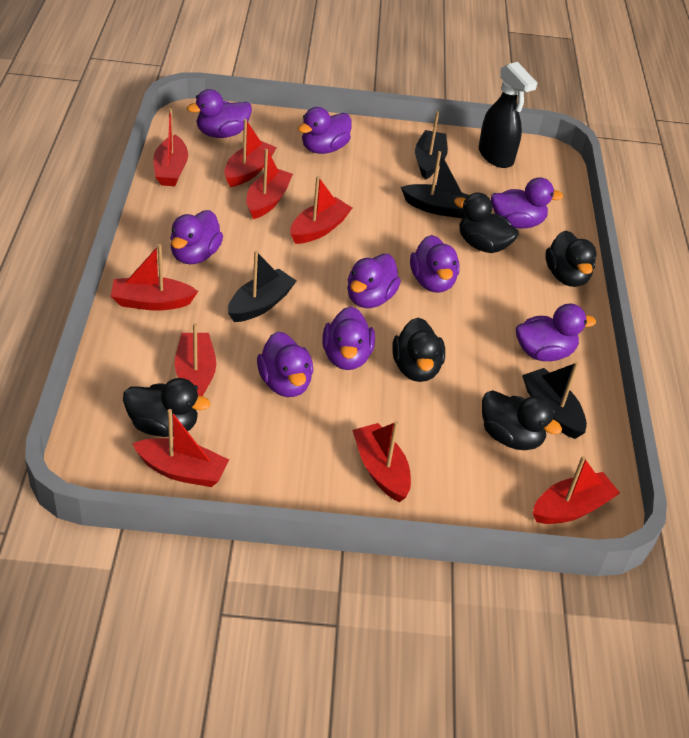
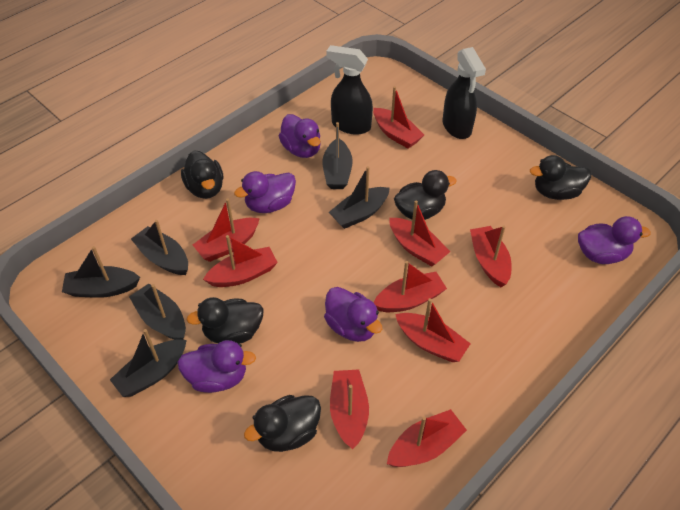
black boat: [228,251,296,322] [401,151,469,219] [415,111,448,180] [522,362,587,439] = 4 -> [62,246,140,298] [110,329,187,397] [129,284,186,340] [131,220,188,275] [322,122,353,189] [329,166,390,229] = 6
black spray bottle: [479,62,537,168] = 1 -> [326,45,373,135] [443,47,486,139] = 2
purple duck: [170,210,223,264] [187,89,252,138] [257,331,313,397] [298,107,352,154] [322,306,375,370] [347,254,401,308] [410,235,460,293] [491,177,563,228] [516,304,596,361] = 9 -> [177,340,256,393] [234,171,296,213] [279,114,321,158] [324,287,382,342] [578,216,651,264] = 5

